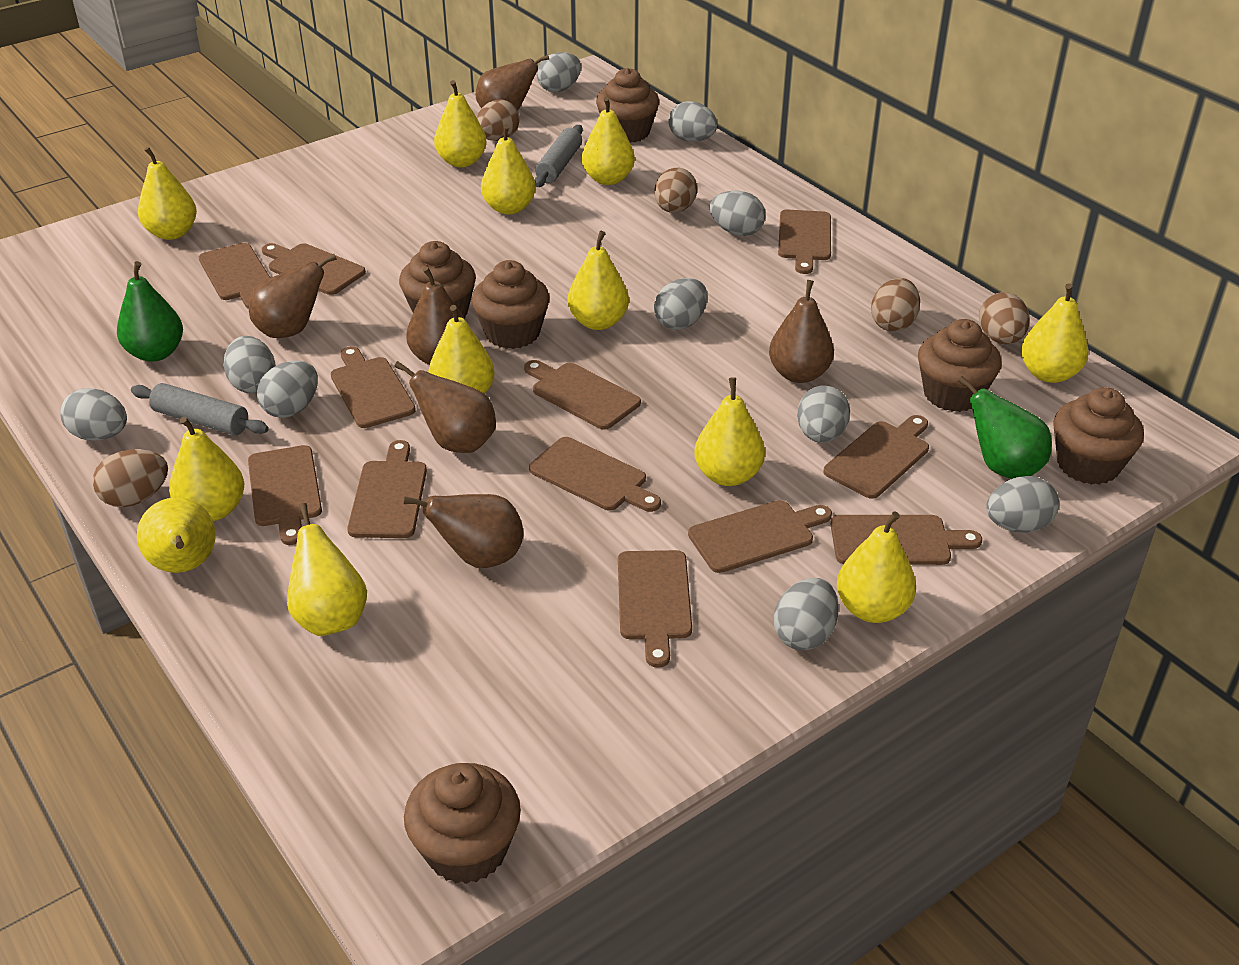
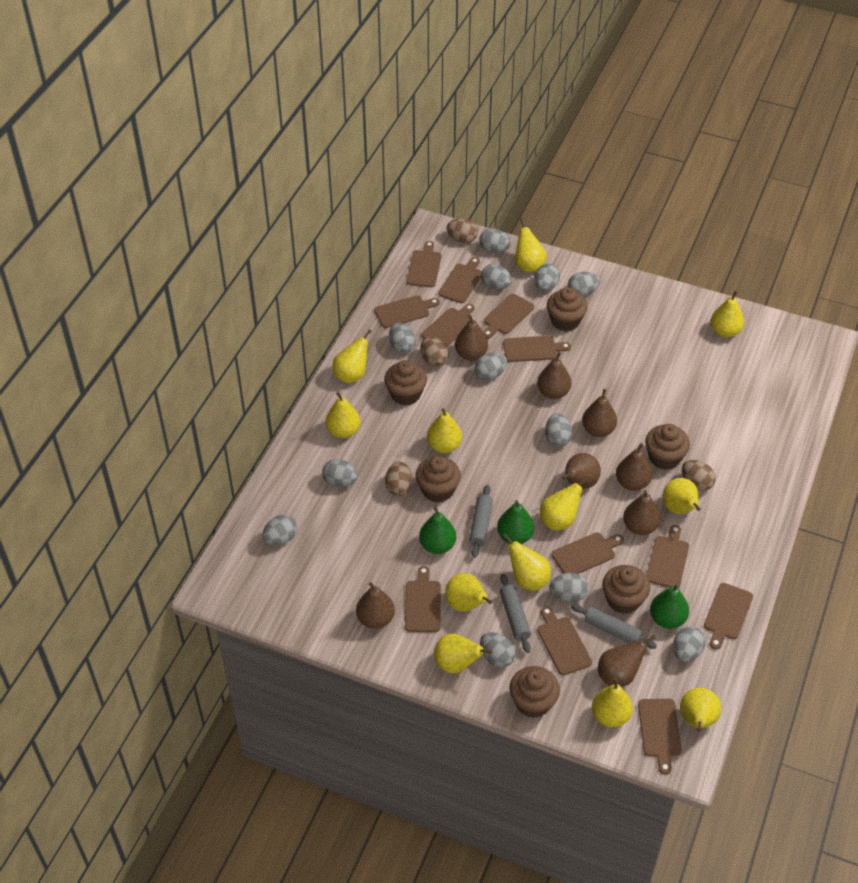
brown egg: [93,449,168,507] [477,99,520,141] [654,168,697,213] [871,278,920,332] [979,292,1030,344] = 5 -> [385,462,413,496] [421,337,449,367] [447,219,478,243] [682,460,716,491] = 4
brown pear: [249,254,337,338] [394,361,496,453] [403,494,523,568] [406,267,466,365] [476,55,549,110] [769,280,834,383] = 6 -> [356,582,395,629] [455,315,488,361] [537,352,572,399] [562,453,601,489] [582,389,617,437] [598,635,656,687] [616,443,652,491] [623,490,661,535] = 8
green pear: [117,261,183,362] [958,376,1052,479] = 2 -> [419,506,456,554] [497,500,534,544] [650,584,689,629] = 3
grey egg: [60,388,127,441] [223,336,276,393] [257,361,318,418] [537,52,581,92] [654,278,708,330] [668,101,717,142] [710,191,766,236] [773,578,839,650] [797,385,850,443] [986,476,1059,532] = 10 -> [262,515,297,546] [322,459,358,487] [389,323,416,353] [474,353,507,380] [479,229,511,253] [480,632,516,668] [481,264,512,290] [534,264,560,291] [545,413,572,447] [549,573,589,602] [567,272,600,297] [673,626,705,662] = 12
grey rolling pin: [131,383,269,435] [535,125,583,187] = 2 -> [469,485,493,558] [500,574,531,653] [571,604,657,649] = 3

